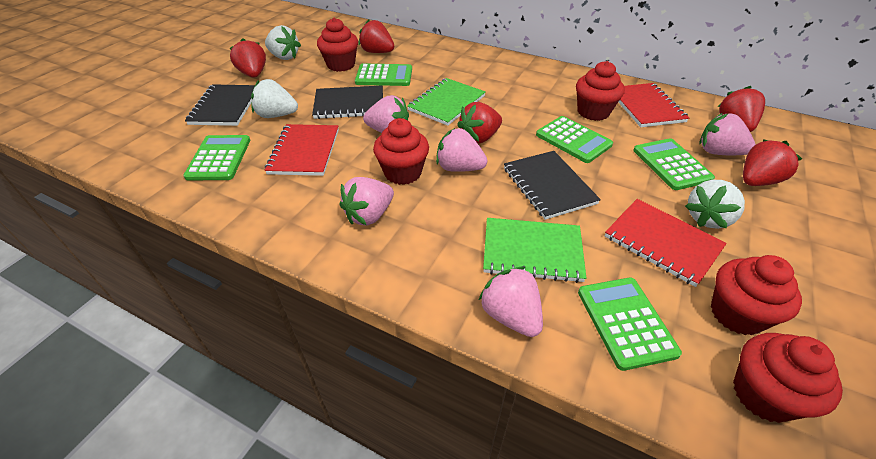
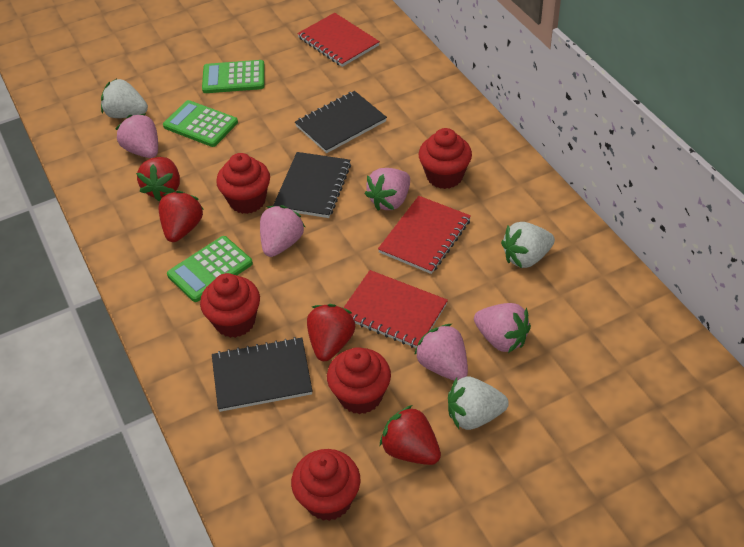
green calculator: [183,135,250,181] [355,63,412,86] [536,116,613,163] [578,278,682,371] [633,138,715,190] = 5 -> [163,100,238,147] [167,236,253,302] [202,60,265,93] = 3
green notebook: [407,78,486,126] [483,218,586,283] = 2 -> none = 0
red strawberry: [230,38,266,78] [359,19,394,53] [457,102,502,144] [718,86,765,132] [743,140,802,186] = 5 -> [136,157,180,201] [159,191,204,242] [307,304,355,361] [380,405,441,465] = 4

